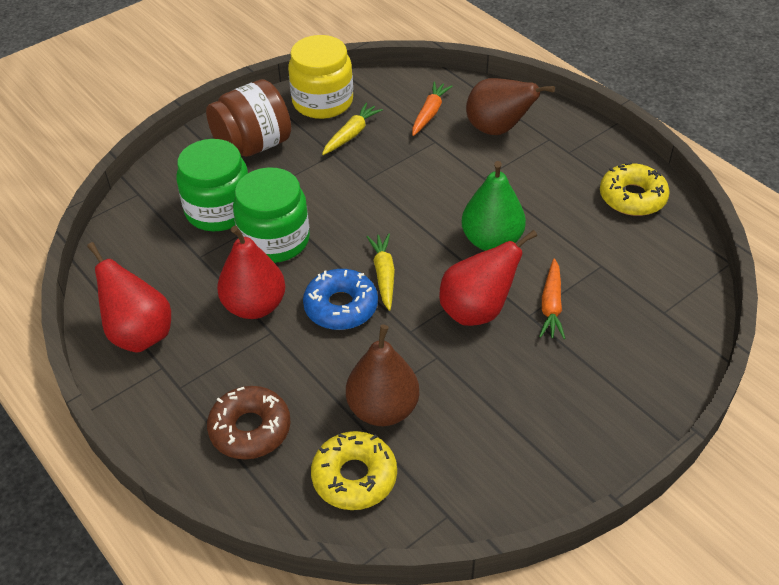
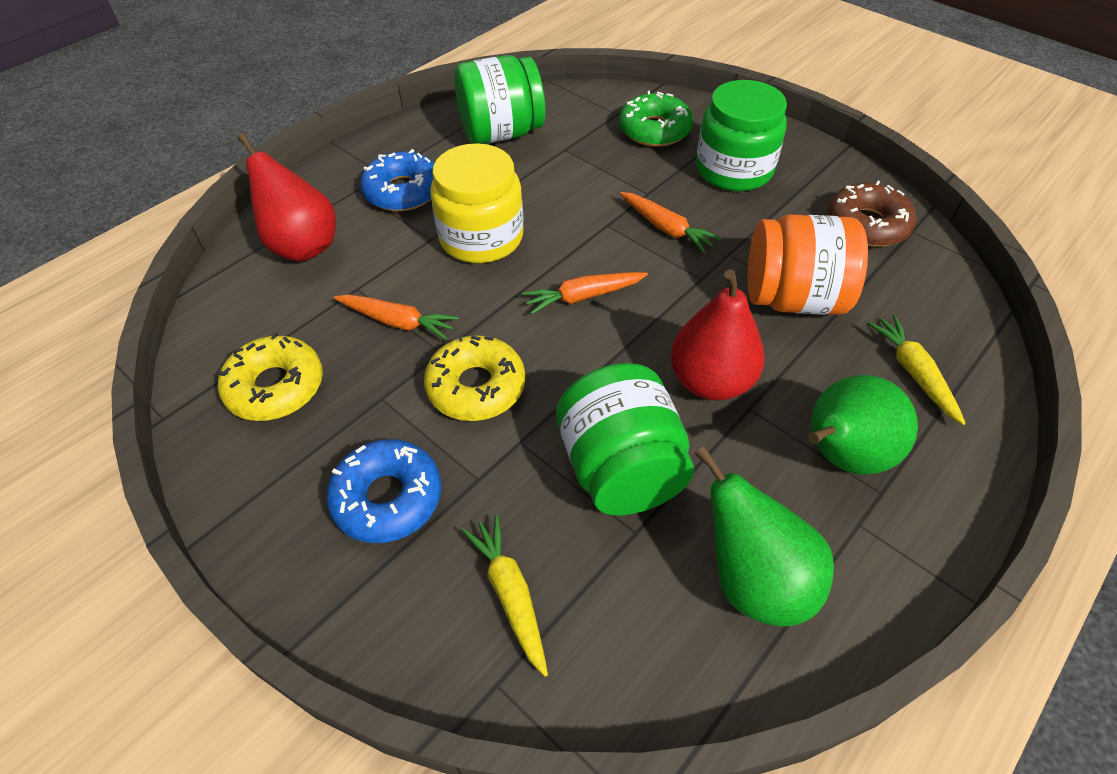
blue donut: [303,269,378,330] = 1 -> [326,439,441,543] [360,149,435,211] = 2
brown jar: [206,79,291,157] = 1 -> none = 0
brown pear: [346,325,419,426] [466,78,555,135] = 2 -> none = 0
green donut: none = 0 -> [619,91,693,147] = 1
green jar: [176,139,248,231] [233,167,310,263] = 2 -> [454,55,545,144] [556,363,694,515] [696,80,787,191] = 3
green pear: [461,161,526,251] = 1 -> [695,446,834,626] [808,375,918,475] = 2
orange carrot: [412,82,453,136] [539,258,565,339] = 2 -> [334,294,459,340] [522,272,648,314] [620,192,721,253] = 3
orange jar: none = 0 -> [748,214,868,315] = 1
red pear: [87,242,171,353] [217,226,286,319] [439,230,537,326] = 3 -> [237,133,336,262] [670,270,765,401] = 2

